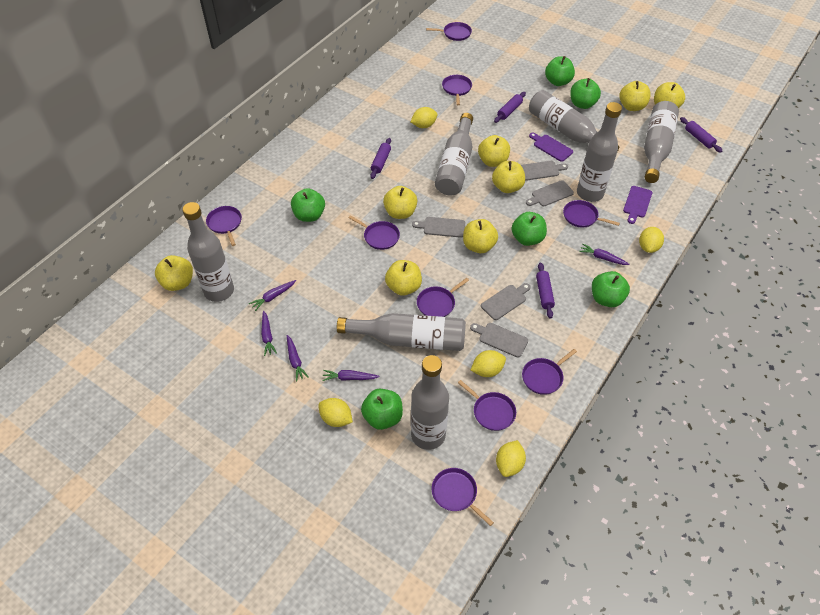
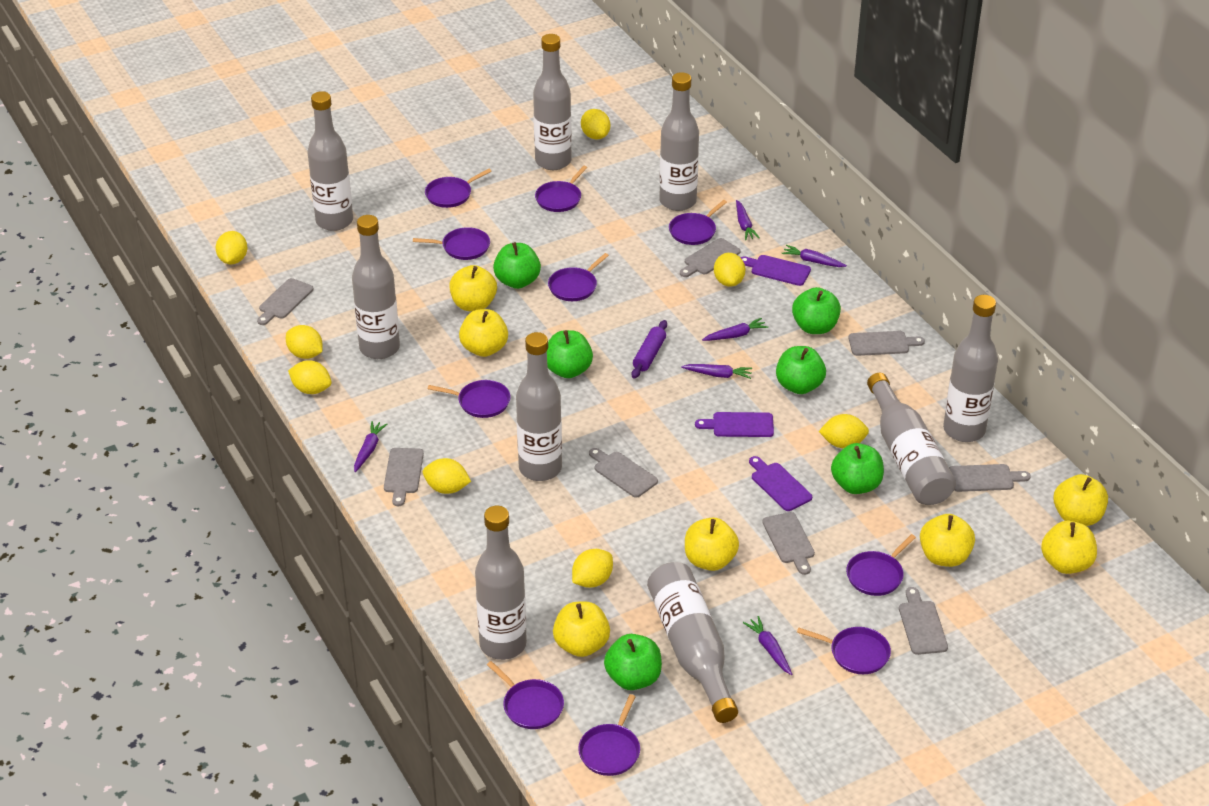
grey bottle: [182,202,234,302] [337,313,466,351] [411,355,449,450] [435,113,473,196] [529,90,619,152] [577,102,622,202] [644,101,679,183] = 7 -> [307,91,353,231] [352,215,400,359] [475,506,527,660] [516,332,562,481] [533,34,572,170] [647,562,738,723] [659,72,699,211] [867,373,956,505] [943,295,998,442] = 9
grey cutting board: [412,217,465,238] [470,323,528,358] [481,283,530,320] [521,161,568,181] [526,180,574,206] = 5 -> [257,278,314,325] [384,448,424,506] [589,448,658,498] [680,238,740,277] [762,512,815,575] [848,331,925,356] [899,587,948,655] [949,464,1031,492] = 8
purple carrot: [249,280,296,311] [261,310,277,356] [287,335,309,381] [322,370,380,381] [579,244,630,265] = 5 -> [354,421,387,472] [681,364,752,379] [702,318,768,341] [736,200,760,240] [743,616,793,675] [782,245,847,267] = 6
purple cutting board: [529,133,573,162] [623,186,652,224] = 2 -> [695,412,774,437] [740,255,811,286] [749,456,812,511] = 3
purple pan: [206,206,242,246] [348,215,400,250] [417,278,469,317] [426,22,472,41] [432,468,494,526] [442,75,472,105] [458,380,516,431] [522,349,577,395] [563,200,620,227] = 9 -> [413,227,490,260] [425,169,492,208] [428,380,511,418] [487,661,564,729] [535,166,587,212] [548,253,609,301] [578,694,640,776] [669,200,727,245] [797,627,891,674] [846,534,916,596] = 10
purple rolling pin: [370,138,391,179] [494,92,526,123] [536,263,555,319] [680,117,722,153] = 4 -> [632,320,667,379] = 1
yellow apple: [155,255,193,291] [383,186,417,219] [385,260,422,296] [463,219,498,253] [478,135,510,167] [492,161,525,193] [620,81,651,111] [654,82,685,108] = 8 -> [449,265,497,312] [459,309,508,357] [553,601,610,657] [685,517,739,571] [920,514,975,567] [1041,521,1097,574] [1053,474,1108,526] = 7
yellow lemon: [318,398,353,427] [411,107,438,128] [471,350,506,377] [496,440,526,477] [639,227,664,253] = 5 -> [216,231,247,264] [286,325,323,359] [288,360,332,394] [423,458,471,494] [572,549,613,588] [581,109,610,140] [714,253,745,287] [819,414,869,448] = 8

